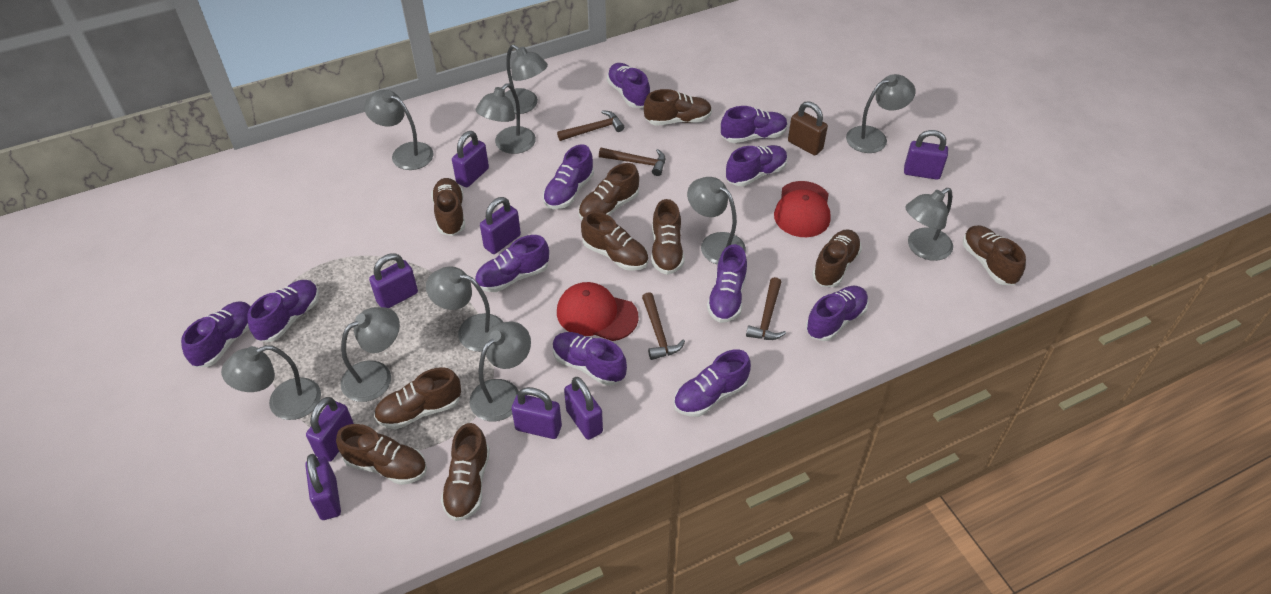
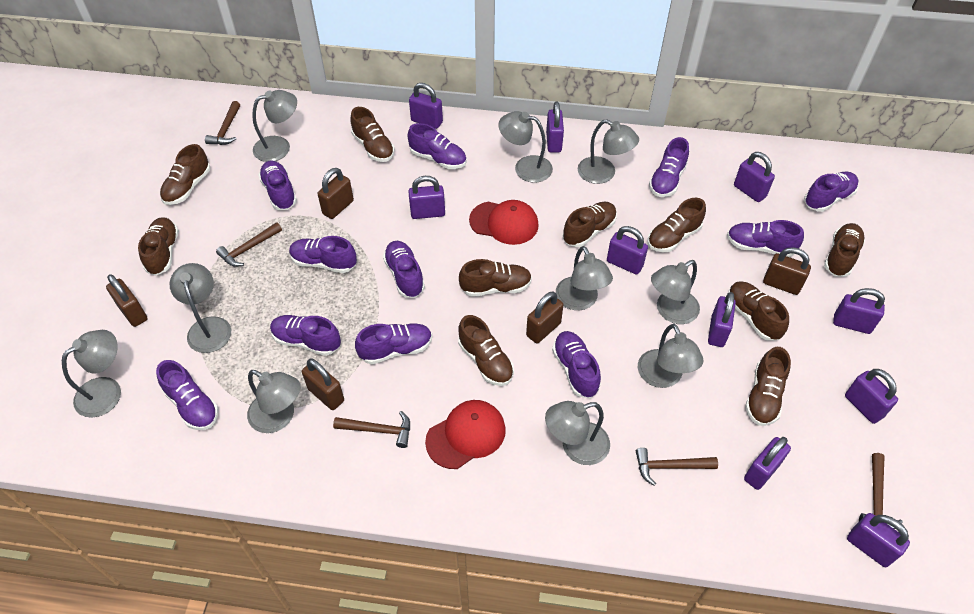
brown hammer: [557,110,624,141] [599,148,665,176] [642,292,685,360] [746,277,786,340] = 4 -> [205,101,240,145] [216,222,282,267] [333,411,410,448] [636,448,718,486] [859,453,903,529] = 5
brown padlock: [788,101,828,155] = 1 -> [106,274,148,327] [302,359,344,410] [318,168,354,219] [526,291,563,343] [763,247,811,295] = 5
purple padlock: [305,454,341,520] [306,397,354,462] [369,254,418,308] [452,131,489,187] [480,197,521,254] [512,387,562,439] [564,377,603,440] [904,130,948,180] = 8 -> [408,176,445,219] [409,83,443,129] [546,102,564,153] [607,226,648,275] [708,292,736,347] [734,152,775,202] [744,437,791,490] [833,288,885,334] [845,369,898,424] [847,513,910,567] = 10

